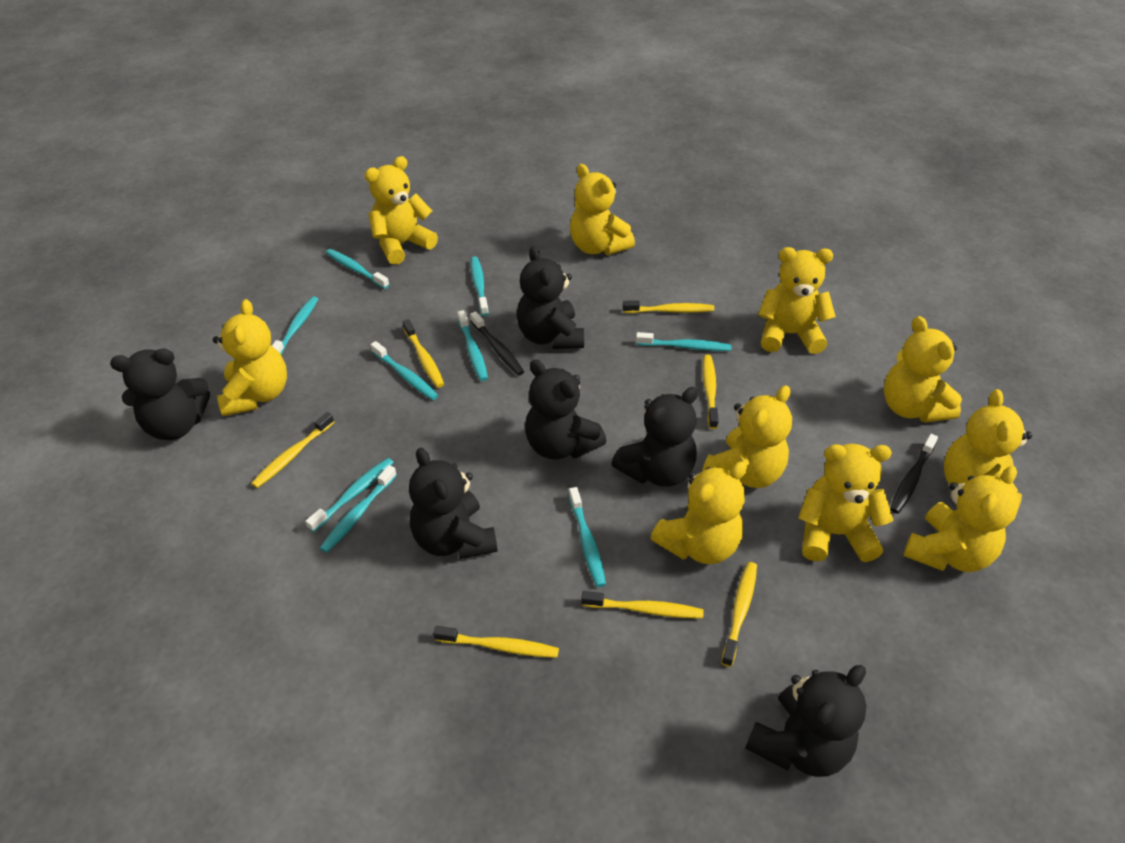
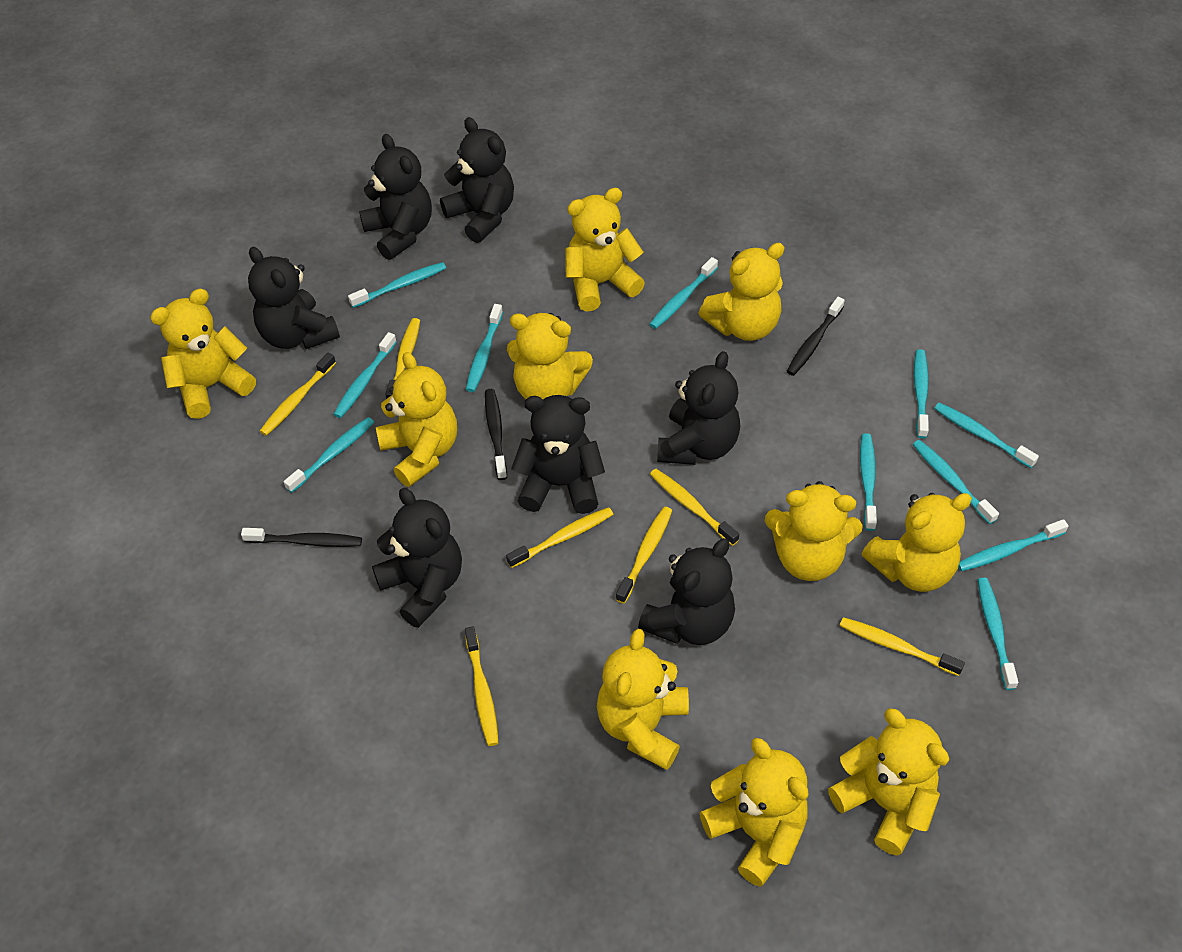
black teddy bear: [110,349,210,440] [409,448,497,559] [517,246,584,349] [525,359,607,459] [611,387,698,487] [745,665,866,777] = 6 -> [248,247,340,349] [359,134,432,260] [372,488,462,628] [440,117,514,243] [511,395,605,514] [638,538,735,645] [657,351,740,465] = 7
black toothbrush: [470,311,524,376] [890,434,938,514] = 2 -> [241,528,362,547] [485,389,507,480] [786,297,845,376] = 3
turquoise toothbrush: [272,296,318,355] [305,458,394,532] [320,465,397,553] [326,249,389,289] [370,341,438,400] [457,310,488,381] [470,257,489,316] [569,487,606,587] [636,332,731,351] = 9 -> [284,417,374,493] [333,332,396,418] [348,262,446,308] [466,304,503,392] [649,257,718,329] [860,433,877,531] [913,440,999,524] [914,349,929,438] [934,403,1039,468] [958,519,1069,571] [978,578,1018,690] = 11

